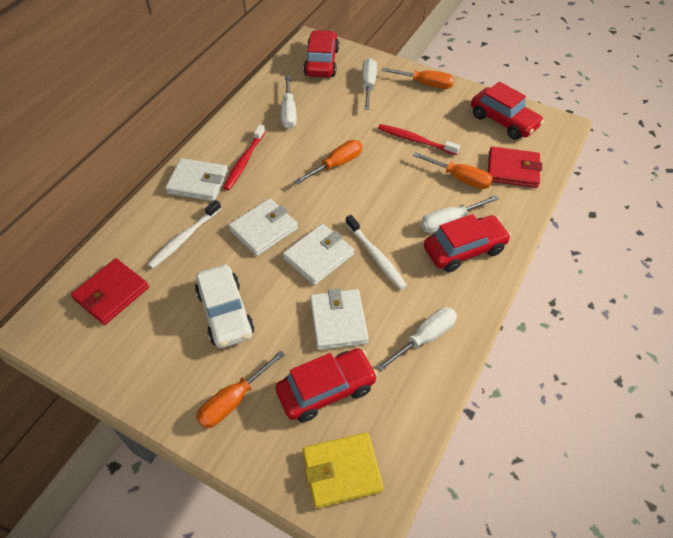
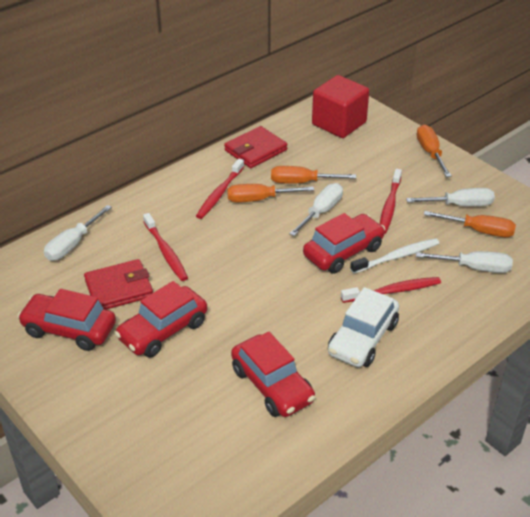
red cube: none = 0 -> [312,75,369,138] = 1
red toothbrush: [223,124,265,190] [378,124,460,155] = 2 -> [143,213,188,281] [196,158,244,219] [341,277,441,303] [380,169,402,234] = 4
white toothbrush: [147,200,221,269] [346,215,407,289] = 2 -> [350,238,439,274] = 1
white wallet: [165,158,228,201] [228,198,298,256] [283,224,354,285] [310,288,369,350] = 4 -> none = 0
yellow wallet: [302,432,384,509] = 1 -> none = 0

